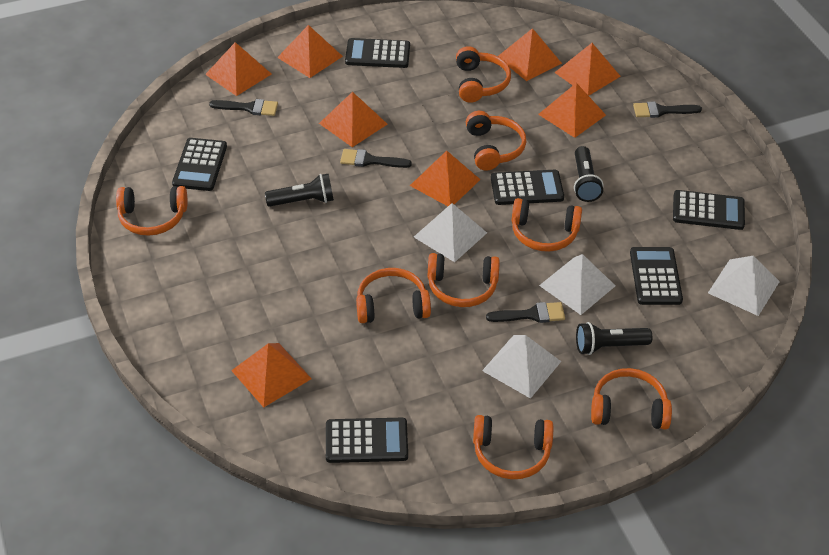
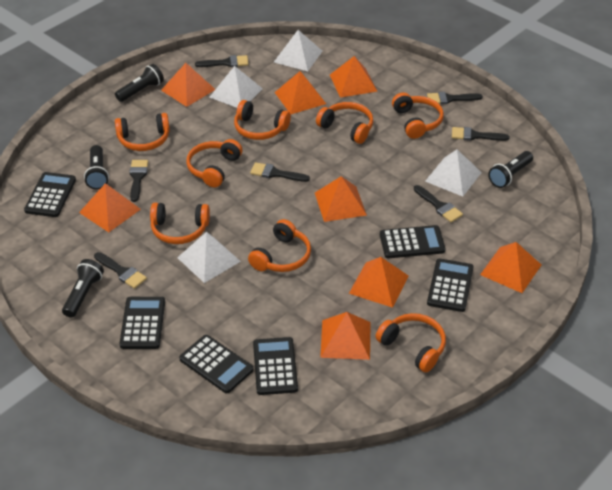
black brush: [209,99,278,116] [340,149,412,168] [486,302,565,323] [633,102,702,118] = 4 -> [94,252,147,289] [129,160,148,202] [195,55,249,67] [250,162,310,182] [414,185,463,223] [427,92,483,104] [452,127,510,141] = 7
black flashlight: [265,173,334,207] [574,146,603,202] [576,322,652,355] = 3 -> [62,259,104,318] [84,145,109,190] [115,64,164,102] [488,151,533,188] = 4

